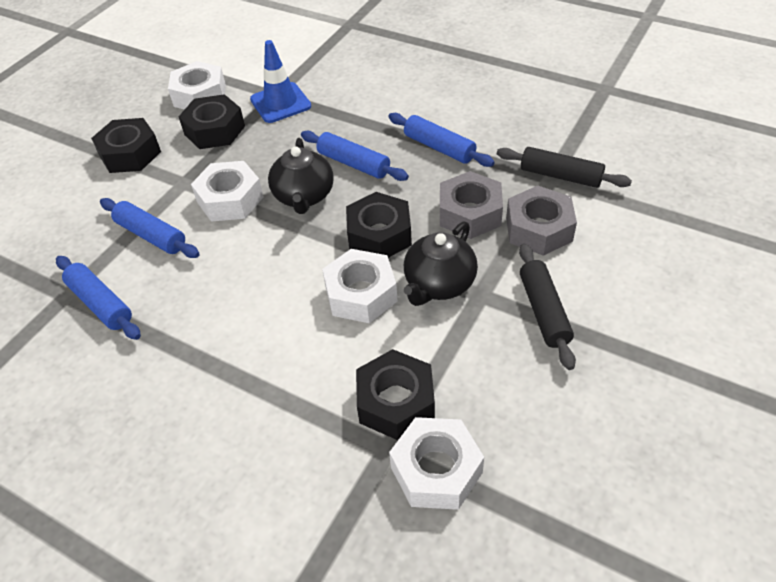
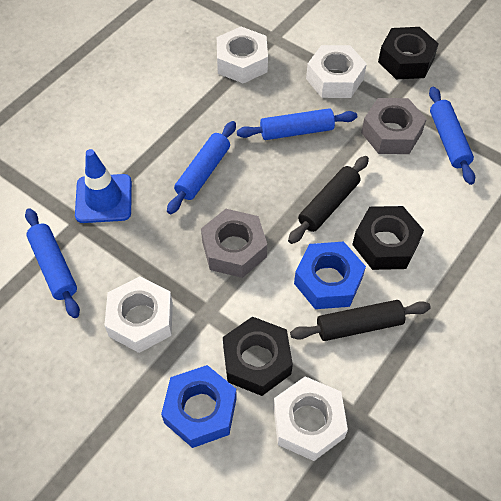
black nut: [91,118,161,173] [179,94,245,149] [346,192,412,258] [356,349,435,440] = 4 -> [223,316,293,396] [352,206,424,270] [378,27,439,79] = 3
black teapot: [268,138,334,214] [404,222,478,306] = 2 -> none = 0
blue nut: none = 0 -> [161,365,237,448] [294,241,366,309] = 2

